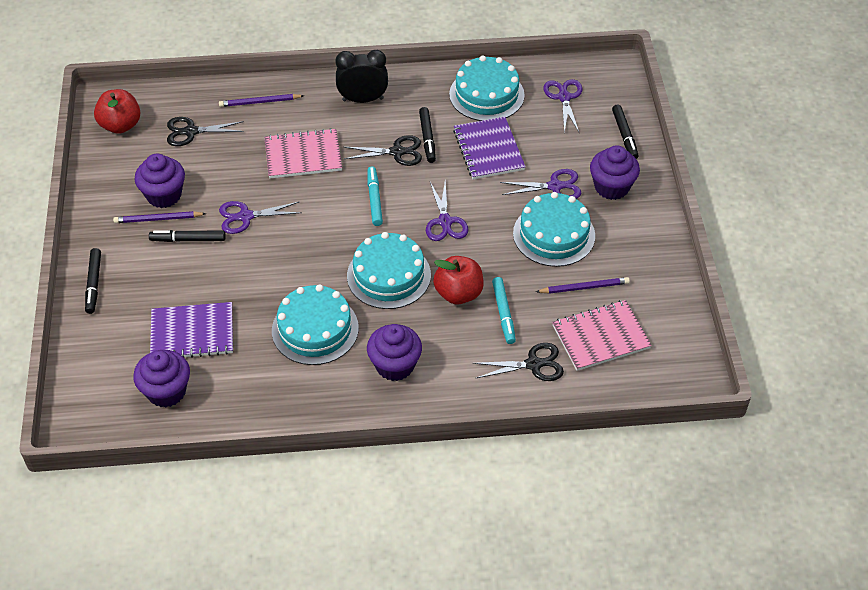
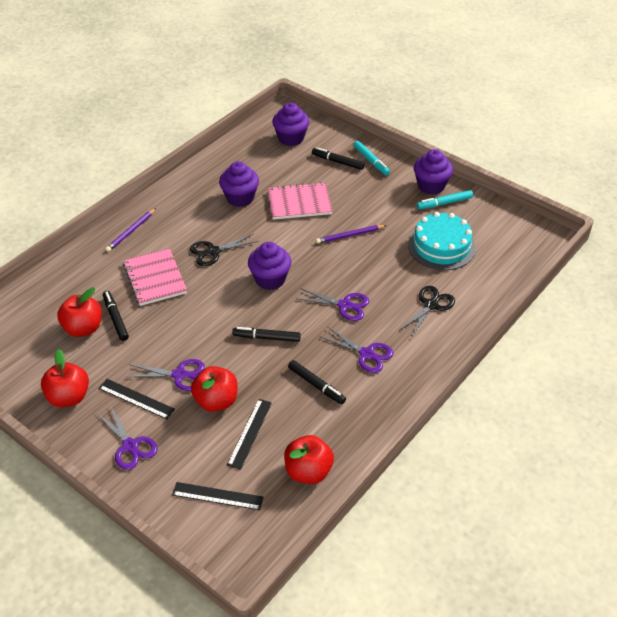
black clock: [335,50,388,103] = 1 -> none = 0
black ruler: none = 0 -> [99,379,175,419] [172,482,263,510] [227,399,272,470] = 3
black scissors: [167,117,244,146] [344,135,422,166] [473,343,564,381] = 3 -> [190,234,259,266] [400,286,455,338] = 2
purple notebook: [150,302,233,358] [453,117,526,179] = 2 -> none = 0
purple pencil: [113,211,206,223] [219,94,304,107] [536,277,630,294] = 3 -> [105,208,156,252] [316,225,387,244] = 2
red apple: [94,89,141,134] [433,256,484,304] = 2 -> [41,349,89,407] [57,287,102,337] [191,366,238,412] [284,435,334,484] = 4
turquoise cake: [272,284,359,365] [347,232,431,309] [449,55,525,121] [513,192,595,267] = 4 -> [408,212,476,270] = 1

